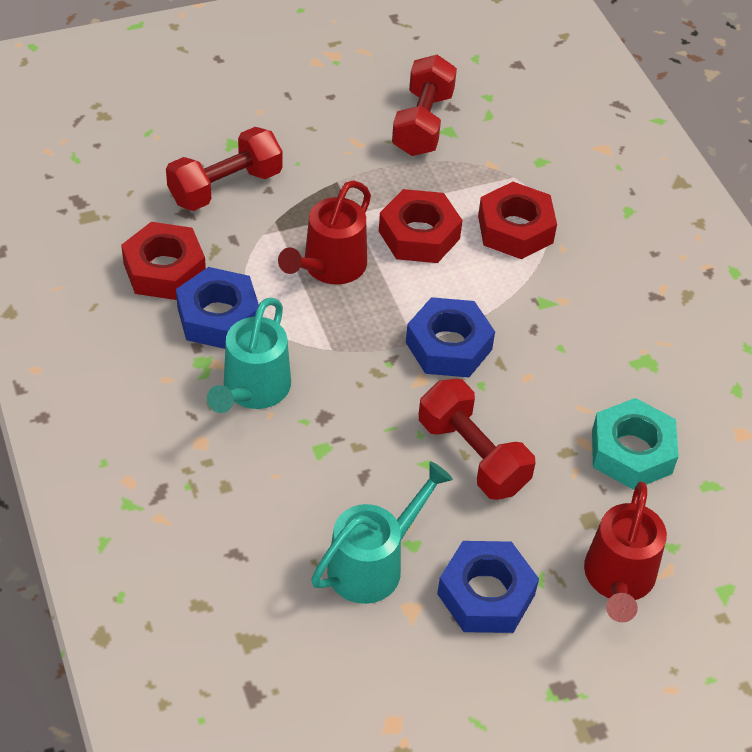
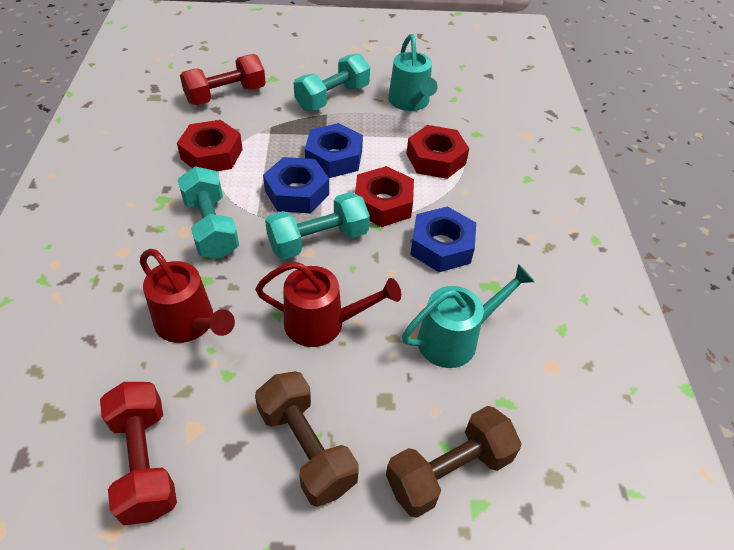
brown dumbbell: none = 0 -> [255,371,359,507] [386,406,522,518] = 2
red dumbbell: [166,127,282,211] [392,55,457,156] [419,379,535,500] = 3 -> [100,382,177,525] [180,54,266,105] = 2
turquoise dumbbell: none = 0 -> [178,166,239,259] [265,192,370,259] [294,53,370,111] = 3
turquoise nut: [592,398,679,490] = 1 -> none = 0

